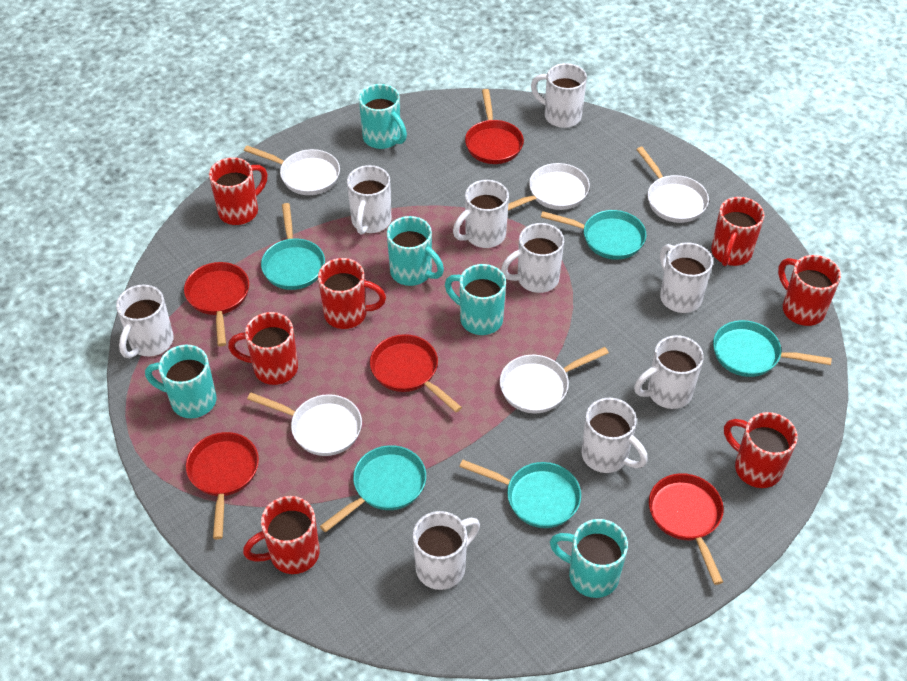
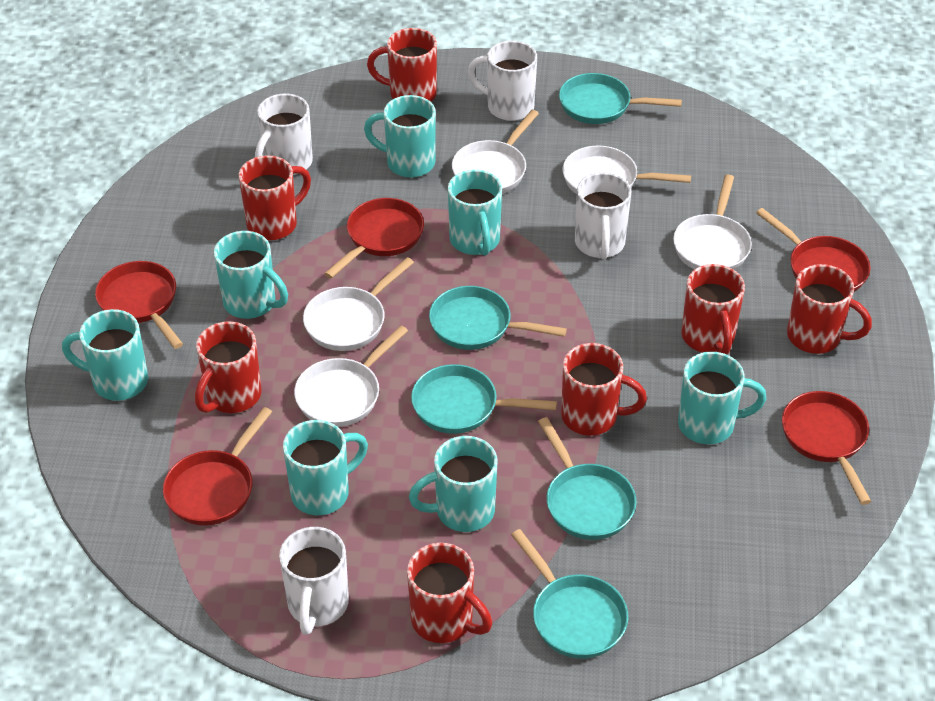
turquoise mug: [145,345,216,418] [359,84,407,149] [387,216,444,286] [445,264,506,335] [550,519,628,598] = 5 -> [62,309,148,401] [214,231,288,319] [283,420,368,515] [364,95,436,178] [409,436,498,532] [448,169,502,256] [678,351,766,445] = 7
white mug: [116,284,174,358] [347,165,391,235] [413,511,480,590] [453,180,509,248] [501,223,564,293] [531,63,587,128] [581,398,648,473] [634,335,704,409] [660,242,713,313] = 9 -> [255,94,313,175] [279,527,349,635] [467,41,537,121] [575,172,631,260] = 4

